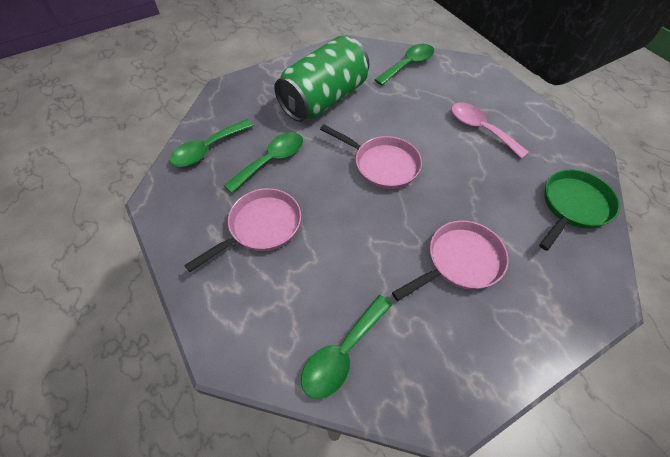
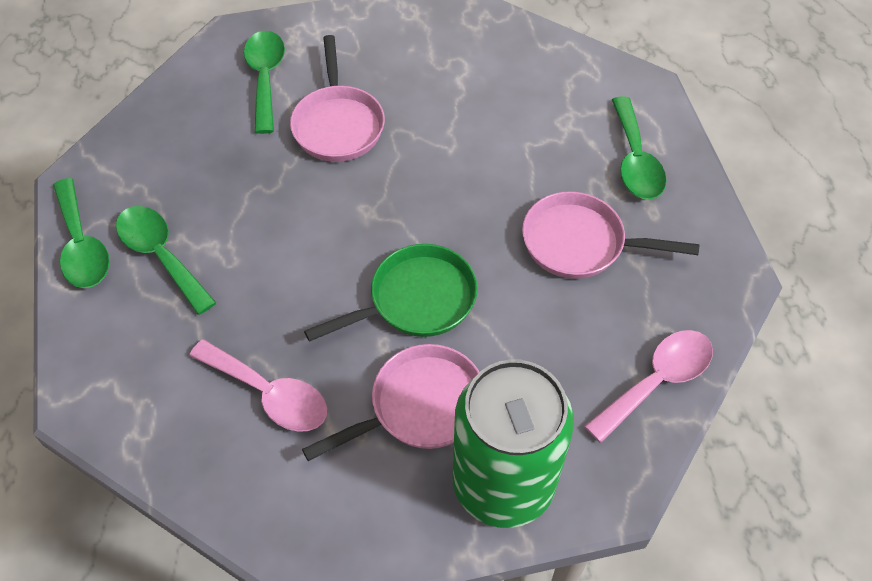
pink spoon: [451,102,529,159] = 1 -> [189,339,327,432] [584,330,713,443] = 2

